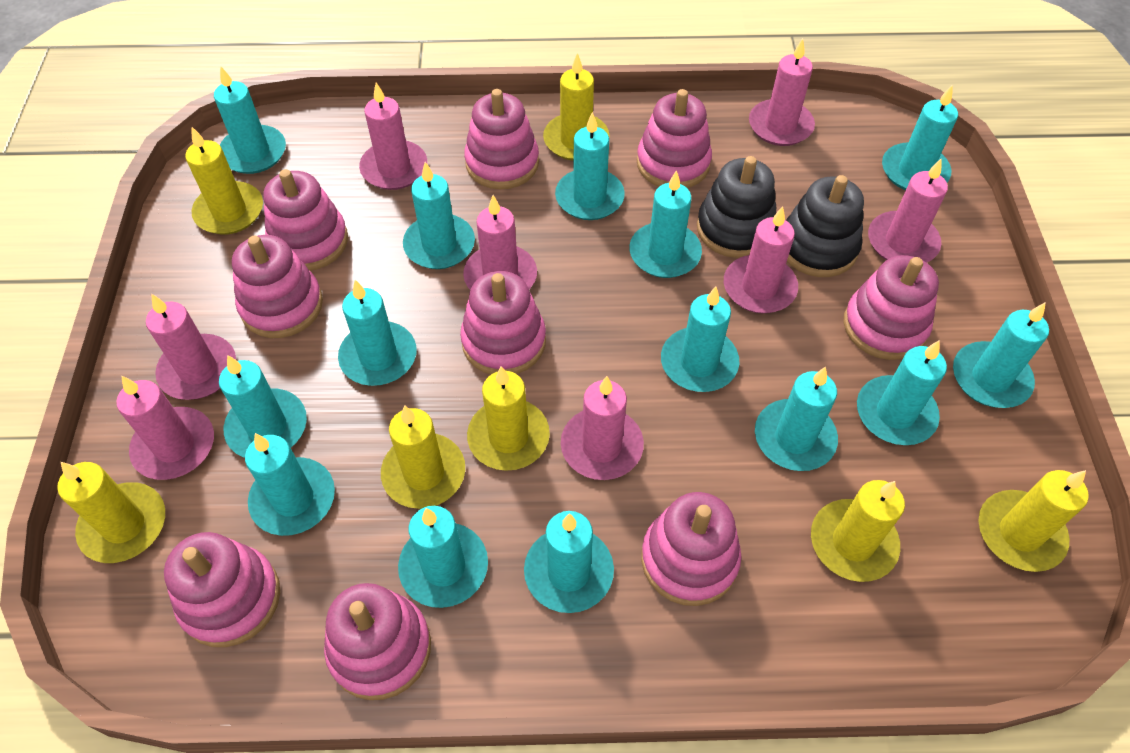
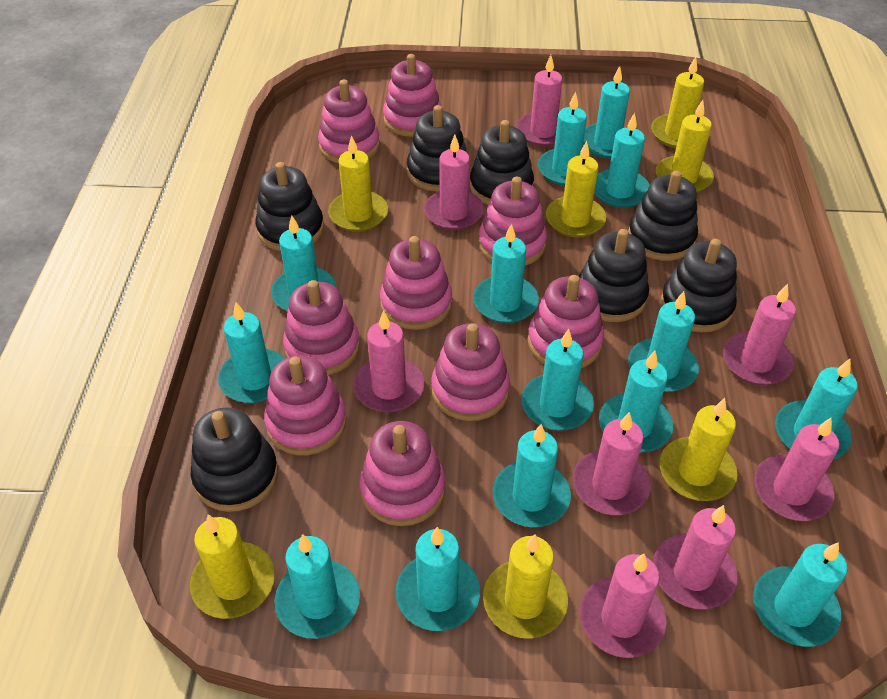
black stacking toy: [697,156,776,258] [786,175,864,277] = 2 -> [191,407,278,512] [255,162,324,251] [407,105,470,192] [470,120,534,205] [579,229,649,322] [628,171,698,261] [661,239,737,332] = 7

